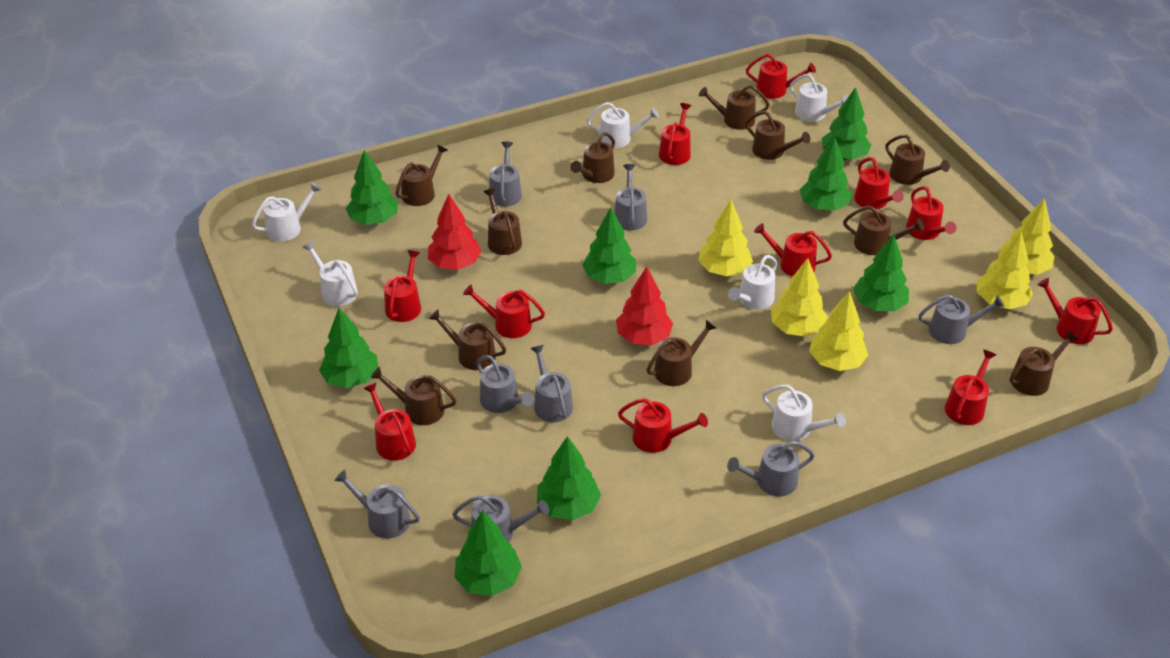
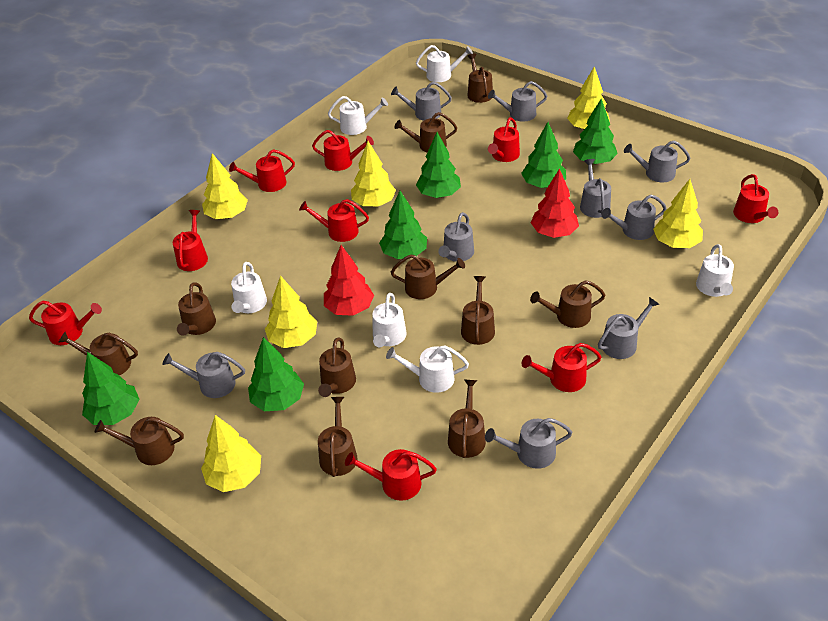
green tree: [319,308,378,388] [346,150,398,225] [454,510,522,596] [537,436,601,520] [582,207,636,284] [800,137,852,211] [822,87,871,160] [853,234,909,311] = 8 -> [82,352,140,425] [248,337,304,411] [379,191,427,259] [416,132,461,198] [521,122,566,188] [573,99,618,165] = 6
grey watering can: [334,470,420,539] [452,495,549,542] [476,355,534,413] [489,142,522,207] [530,345,573,422] [614,164,647,231] [727,441,815,496] [919,295,1005,344] = 8 -> [162,352,245,398] [391,82,452,121] [438,212,474,262] [485,418,573,469] [488,81,547,122] [580,159,611,218] [598,297,659,359] [602,195,667,240] [624,140,691,183] = 9
red watering can: [363,383,416,461] [384,250,421,322] [463,284,545,338] [618,398,708,453] [659,103,691,165] [746,53,816,99] [754,223,832,277] [854,157,904,209] [906,186,956,240] [945,349,996,425] [1037,278,1113,344] = 11 -> [29,301,102,345] [173,210,208,271] [229,149,295,192] [299,199,369,242] [312,130,374,171] [345,449,437,501] [488,117,520,162] [522,343,602,392] [733,174,778,223] = 9
yellow tree: [698,200,753,276] [771,258,828,337] [809,291,868,371] [977,232,1033,309] [999,198,1055,275] = 5 -> [201,415,261,492] [202,153,248,219] [265,275,317,348] [351,141,396,207] [567,67,610,130] [653,179,703,248] = 6

